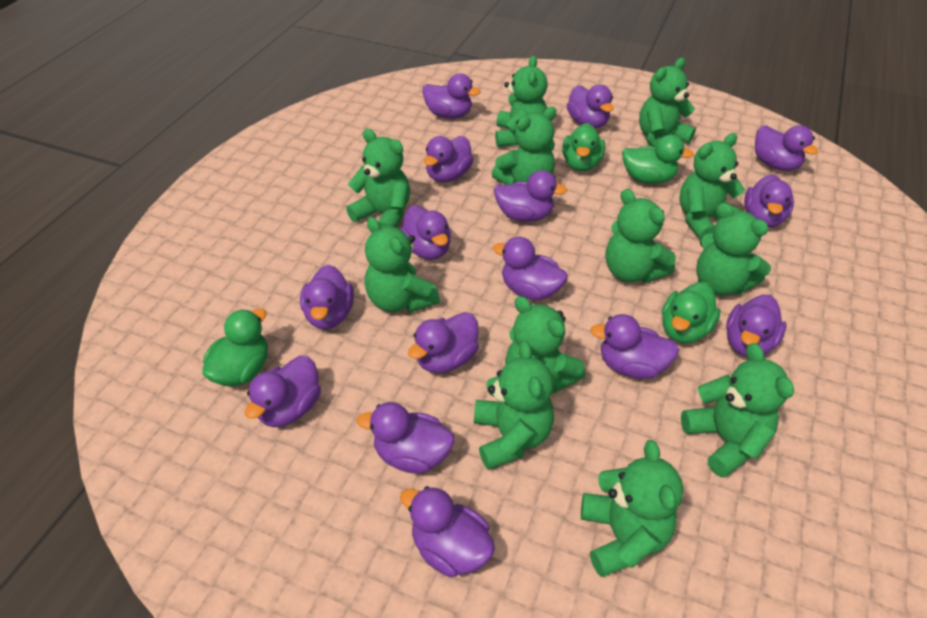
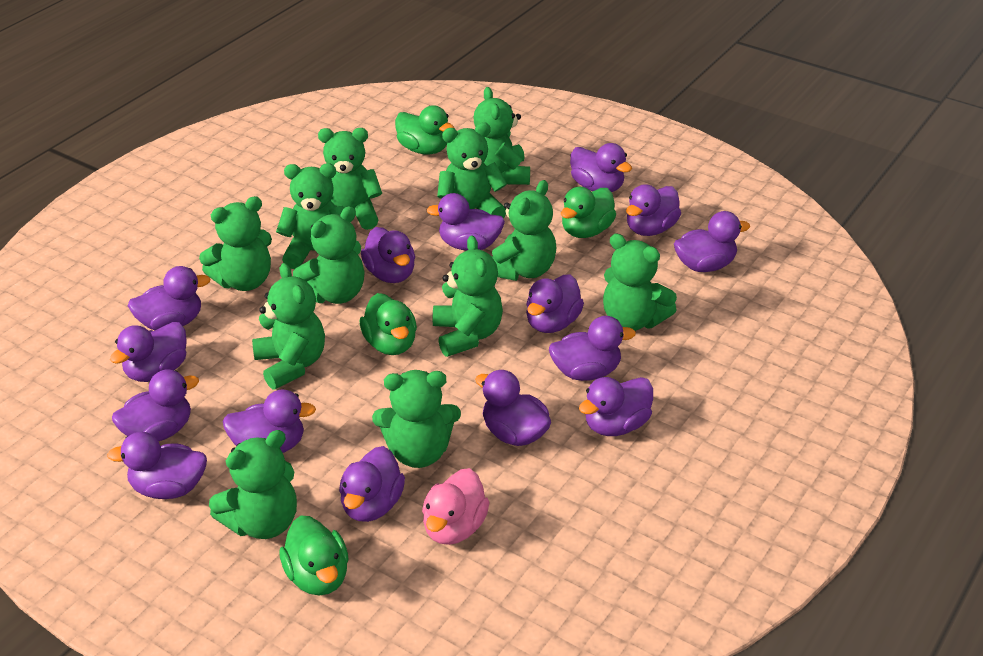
pink duck: none = 0 -> [422,468,489,545] = 1

